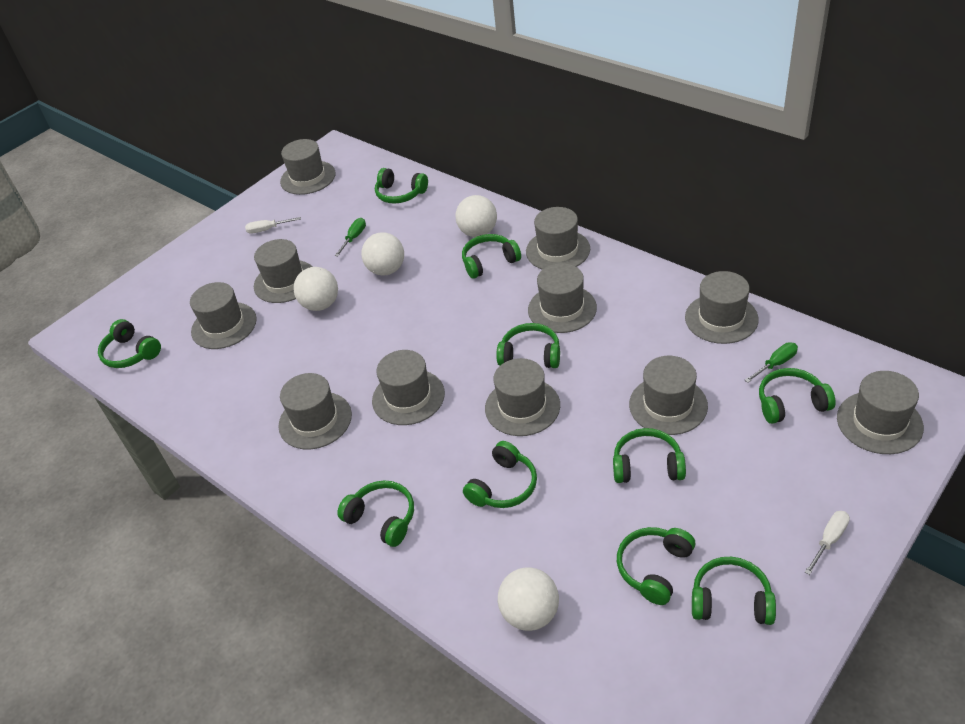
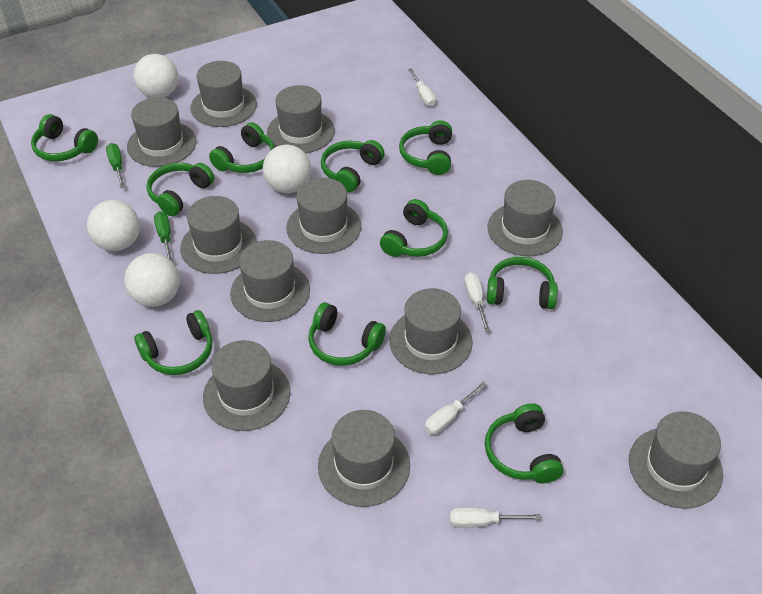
white screwdriver: [245,217,301,234] [805,511,850,575] = 2 -> [408,68,436,106] [425,382,487,435] [450,507,541,528] [464,272,490,332] = 4

